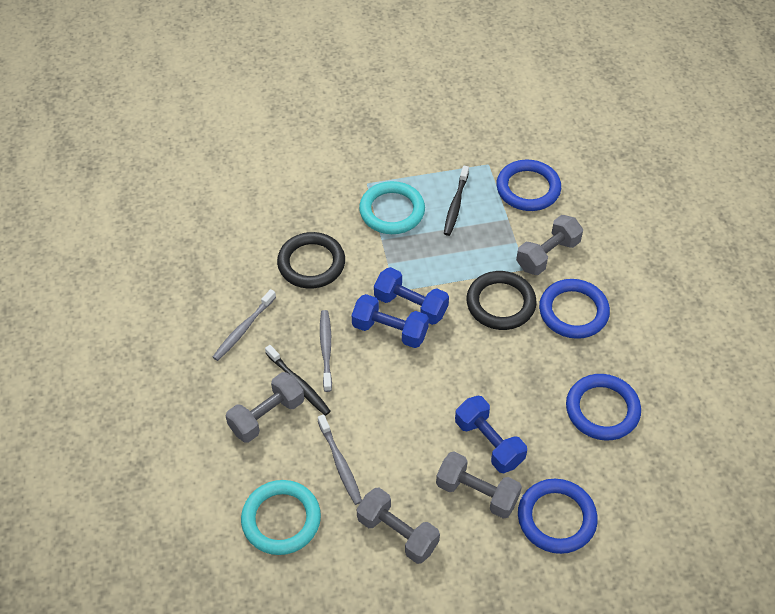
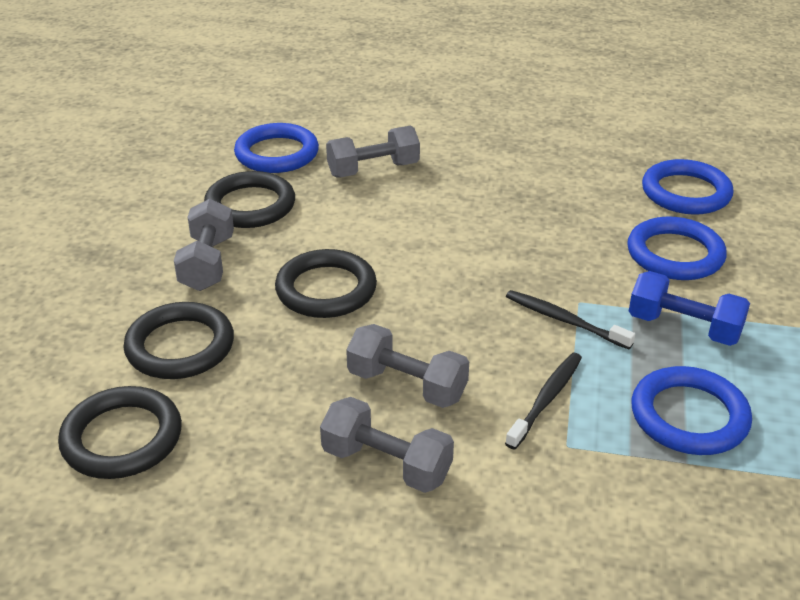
black ring: [277,232,345,289] [466,271,537,330] = 2 -> [58,386,182,479] [123,302,234,379] [204,171,295,228] [275,249,377,318] = 4
blue dumbbell: [352,294,429,348] [374,267,449,325] [455,396,527,473] = 3 -> [629,271,750,346] = 1
grey toothbrush: [213,289,276,361] [318,414,362,505] [320,310,332,392] = 3 -> none = 0
turquoise ring: [241,480,321,555] [359,181,425,234] = 2 -> none = 0

